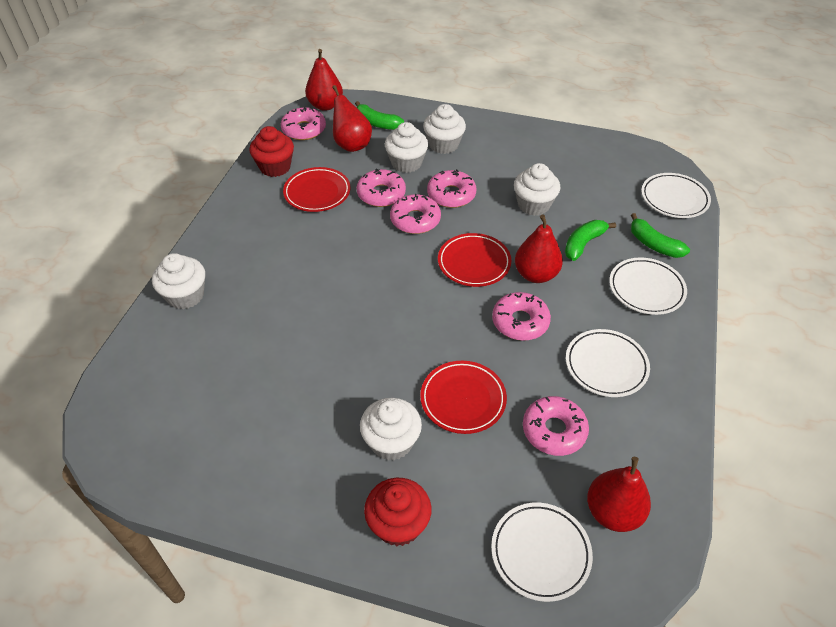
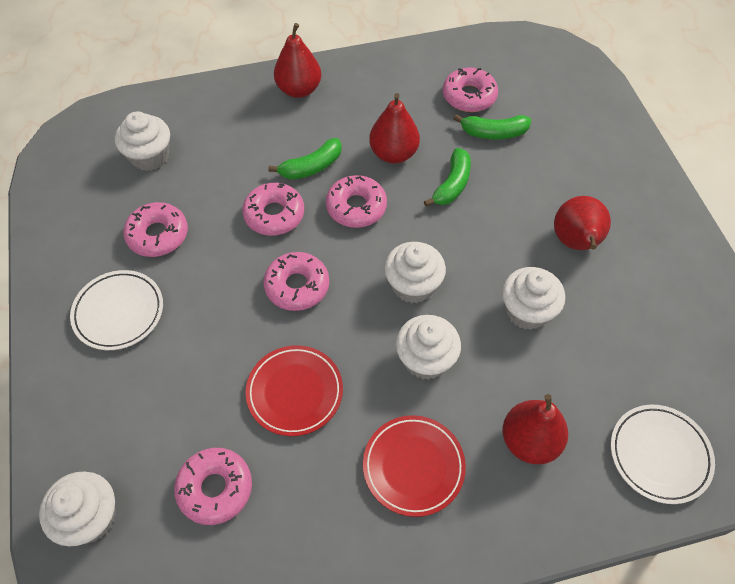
red cupcake: [249,126,294,177] [364,478,431,546] = 2 -> none = 0
red plate: [283,167,350,212] [420,361,507,434] [438,233,511,287] = 3 -> [246,345,343,436] [363,415,466,517] = 2
white plate: [491,503,593,602] [566,329,650,397] [609,258,687,315] [641,173,711,218] = 4 -> [70,270,163,350] [611,405,715,504] = 2

